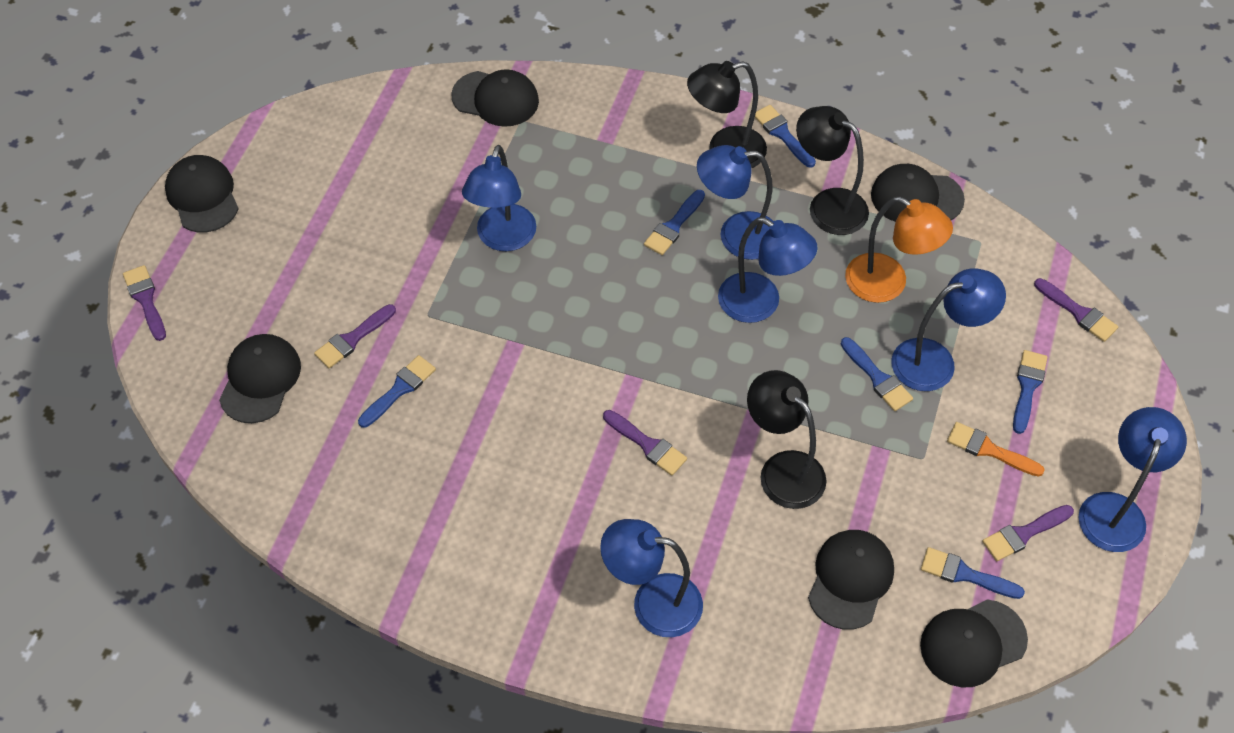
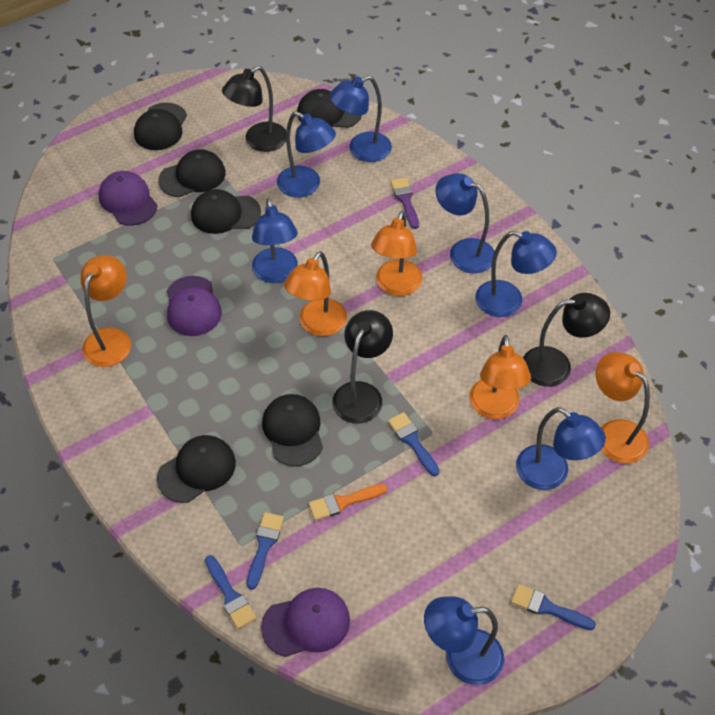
blue brush: [358,355,436,428] [644,190,705,255] [755,105,816,168] [841,337,913,411] [921,547,1025,599] [1013,350,1048,434] = 6 -> [205,555,256,629] [247,512,284,590] [388,412,440,476] [511,584,596,630] = 4
blue lamp: [462,145,536,251] [600,519,703,637] [697,145,773,260] [718,217,818,323] [891,268,1006,391] [1078,407,1187,552] = 6 -> [252,198,298,283] [277,111,336,198] [329,76,392,162] [424,596,504,685] [435,173,495,274] [475,231,557,317] [516,407,606,490] = 7
orange lamp: [845,197,953,303] = 1 -> [81,255,131,367] [284,251,347,336] [371,210,422,296] [469,335,531,419] [595,352,650,464] = 5
purple brush: [123,265,166,341] [314,304,396,368] [603,410,687,476] [982,505,1074,561] [1034,278,1118,342] = 5 -> [391,178,419,229] = 1
purple cap: none = 0 -> [98,171,158,226] [167,276,222,336] [261,588,350,657] = 3

